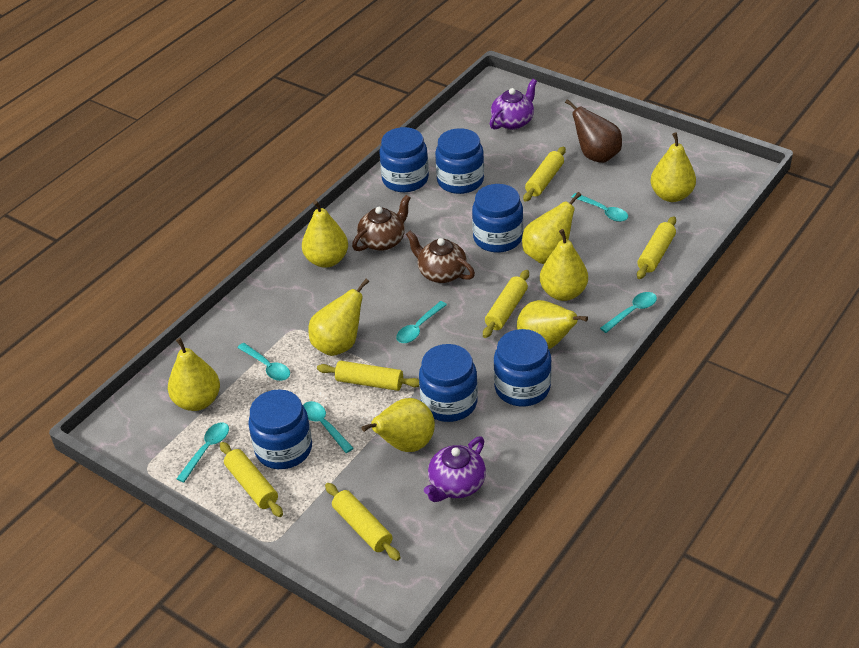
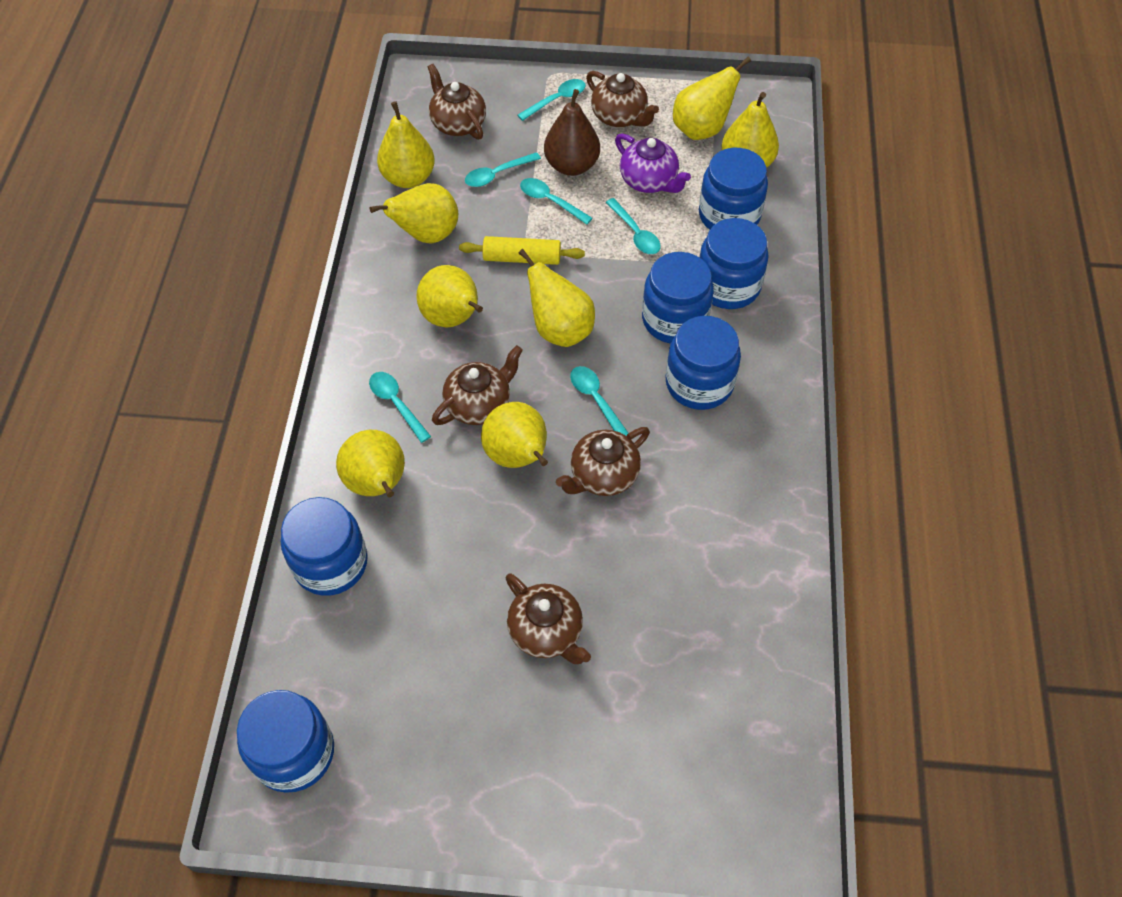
brown teapot: [352,195,411,251] [406,231,475,283] = 2 -> [427,64,486,140] [432,345,523,425] [506,573,591,664] [556,427,650,496] [586,71,659,127] = 5
purple teapot: [424,437,486,502] [490,79,537,130] = 2 -> [615,133,691,193] = 1
yellow rolling pin: [220,442,283,517] [317,361,419,391] [325,483,401,561] [483,270,529,338] [523,147,566,202] [637,216,676,279] = 6 -> [459,236,585,265] = 1

